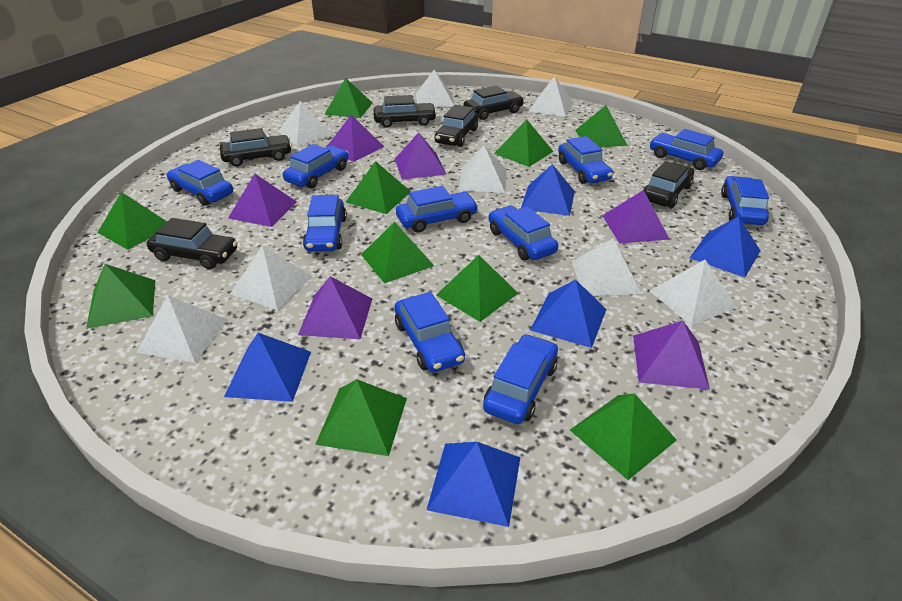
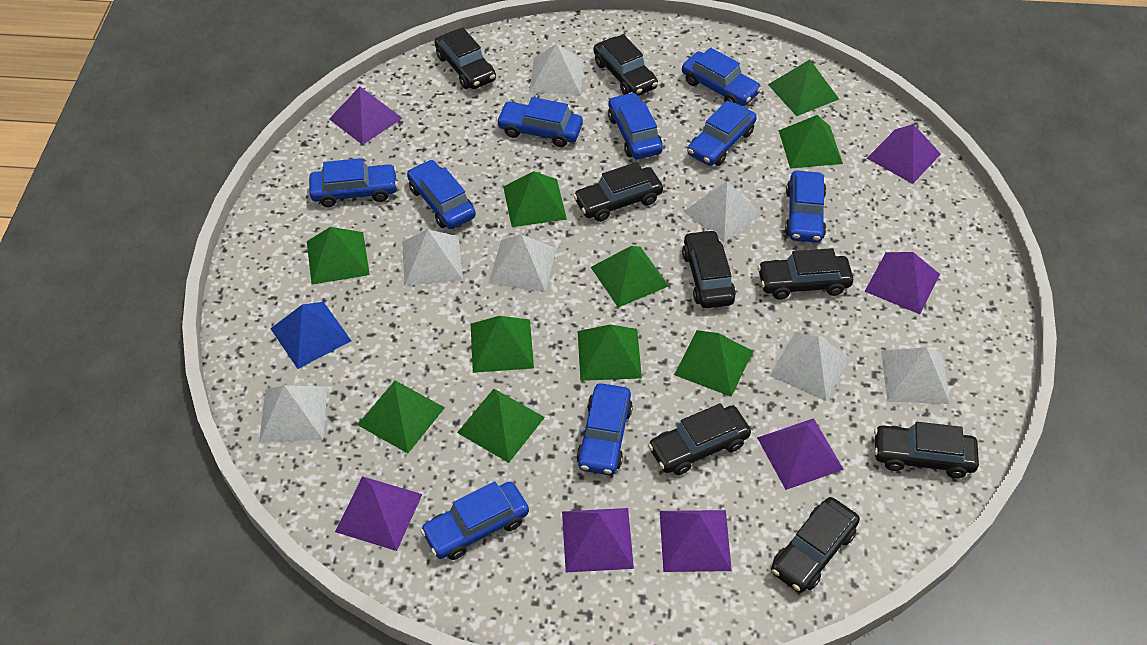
black car: [147,218,238,269] [220,128,292,167] [374,95,437,128] [435,105,478,147] [463,85,524,120] [643,161,694,208] = 6 -> [435,27,496,89] [573,162,663,222] [593,34,658,96] [648,403,751,475] [682,230,736,308] [758,248,853,300] [771,497,860,593] [874,422,979,478] = 8
blue car: [167,160,233,206] [283,144,348,188] [303,195,347,252] [395,292,465,373] [396,186,479,233] [483,334,558,424] [488,206,558,260] [558,136,613,184] [650,129,723,170] [721,176,769,225] = 10 -> [309,158,398,207] [407,160,476,229] [420,481,529,560] [496,97,583,147] [576,383,633,475] [608,92,663,159] [682,47,762,106] [687,101,757,166] [785,171,826,243] = 9
blue pyramid: [224,333,311,402] [427,442,520,527] [521,164,575,216] [530,279,606,348] [690,216,761,277] = 5 -> [270,302,351,369] = 1
purple pyramid: [228,174,297,227] [298,276,372,339] [327,115,384,162] [395,132,447,180] [602,190,670,244] [633,321,710,390] = 6 -> [329,87,402,145] [335,476,422,551] [562,508,634,572] [660,510,732,572] [757,418,844,490] [865,252,940,314] [867,124,941,184] = 7
white pyramid: [136,295,228,363] [230,246,312,310] [278,101,333,146] [416,70,454,107] [458,145,506,193] [528,76,573,117] [571,238,642,296] [650,260,736,326] = 8 -> [259,385,328,443] [402,230,463,286] [488,234,557,292] [529,43,584,95] [683,181,762,242] [770,333,850,401] [881,347,950,404] = 7

